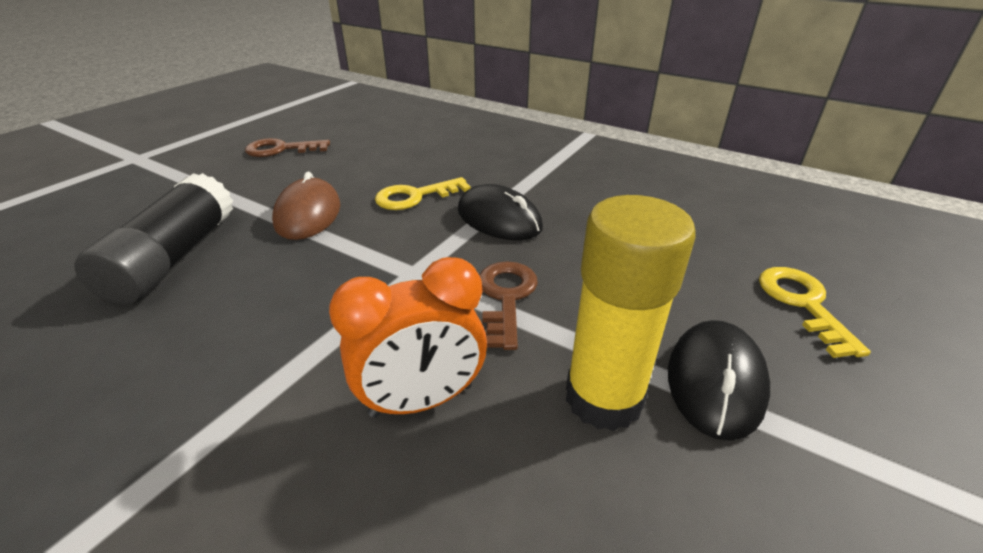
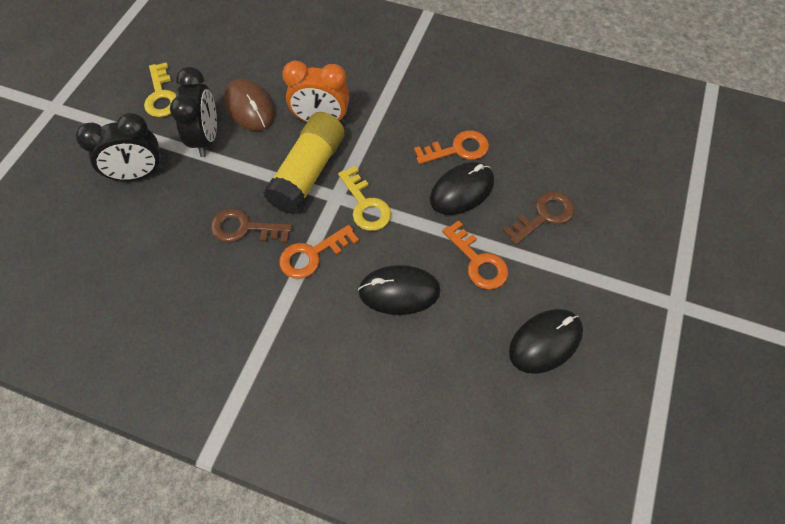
black clock: none = 0 -> [76,113,164,181] [170,67,217,157] = 2
black glue stick: [74,173,233,305] = 1 -> none = 0
black mouse: [458,184,543,240] [668,320,770,441] = 2 -> [358,265,440,315] [430,162,494,215] [509,309,583,374] = 3
orange key: none = 0 -> [279,225,359,279] [414,130,489,164] [442,220,509,290] = 3

